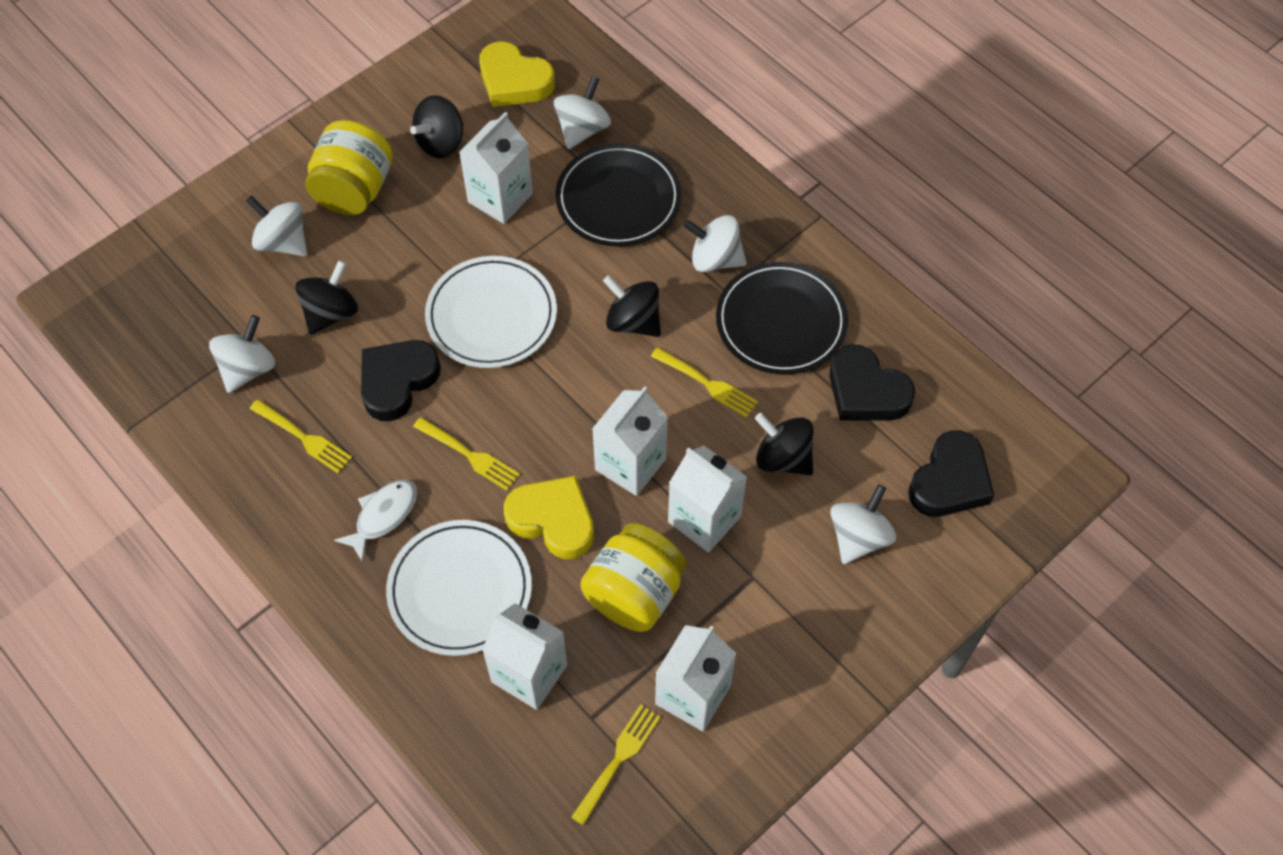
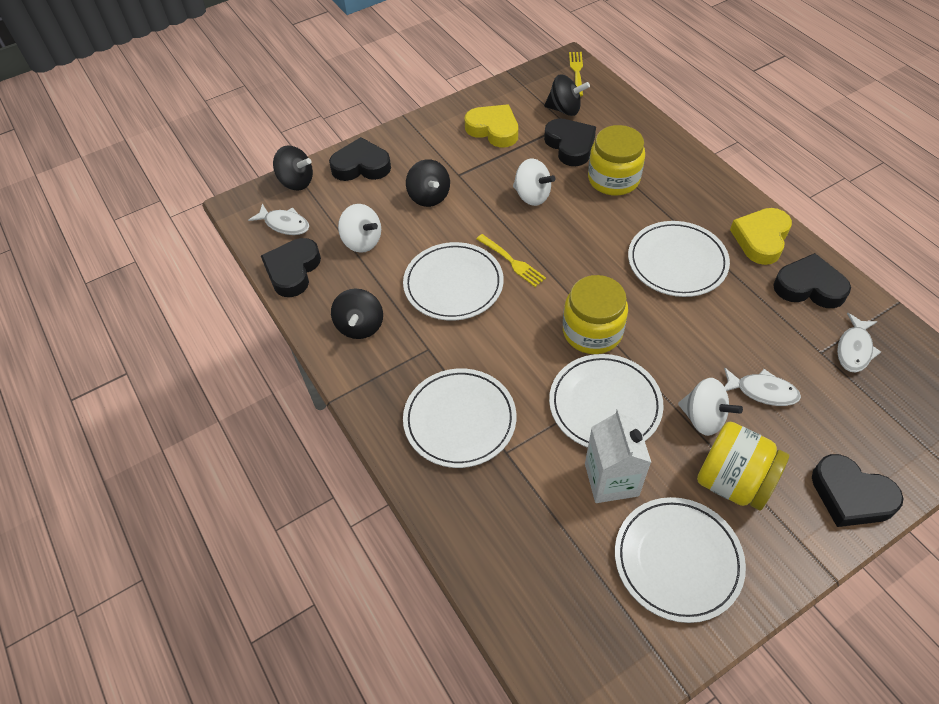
black heart: [361,340,441,421] [829,344,915,421] [908,430,994,517] = 3 -> [261,238,321,297] [329,137,391,181] [544,118,596,166] [773,253,851,308] [812,454,903,527] = 5
black plate: [555,143,682,246] [716,262,848,375] = 2 -> none = 0
white carton: [459,112,533,224] [482,603,567,710] [592,386,668,496] [655,625,736,732] [668,445,747,553] = 5 -> [585,408,651,503] = 1
white fish: [334,479,417,563] = 1 -> [248,204,309,235] [724,368,801,406] [837,313,881,372] = 3
white plate: [386,520,532,656] [425,256,557,368] = 2 -> [403,242,504,321] [403,368,516,468] [549,354,664,448] [615,497,746,623] [628,221,730,297] = 5
white spinning top: [209,315,275,393] [246,195,307,256] [554,76,611,149] [683,215,747,272] [830,484,896,564] = 5 -> [338,204,381,253] [513,158,556,206] [678,378,743,436] = 3
yellow fork: [250,399,352,473] [413,417,520,490] [571,705,661,826] [651,347,758,418] = 4 -> [476,234,546,287] [569,52,583,96] = 2
yellow jar: [305,120,393,215] [580,523,687,632] = 2 -> [563,275,628,354] [588,125,645,196] [697,422,789,511] = 3

